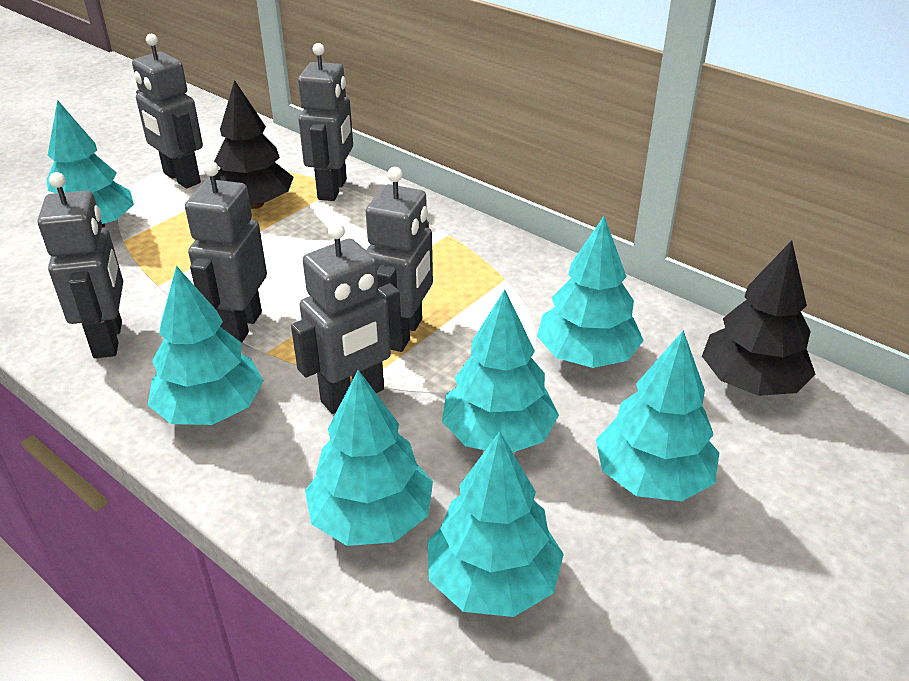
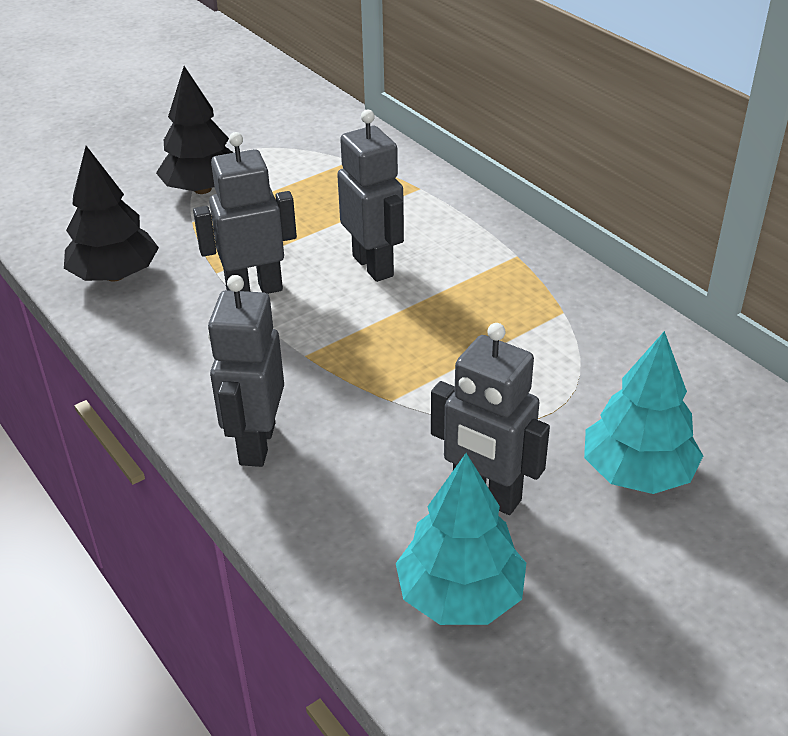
grey robot: [38,172,123,358] [132,34,203,188] [185,161,267,343] [291,222,402,414] [298,43,353,201] [366,167,433,352] = 6 -> [193,132,297,294] [208,275,284,467] [337,110,404,282] [431,323,550,515] = 4
turquoise tree: [47,100,134,228] [148,266,264,425] [305,370,433,546] [427,431,564,617] [442,290,559,452] [537,216,644,368] [596,330,719,501] = 7 -> [396,453,526,625] [584,331,703,494] = 2

